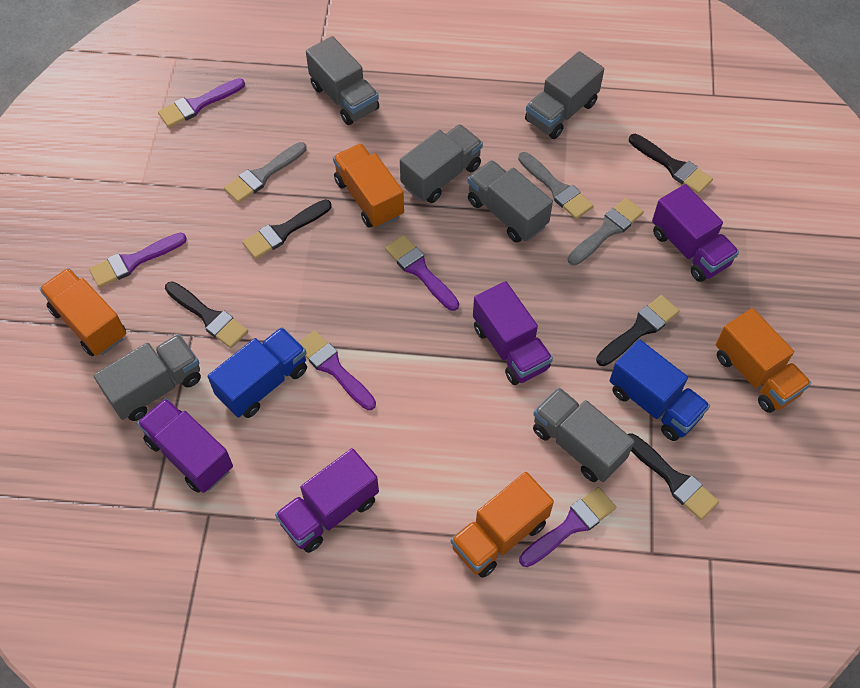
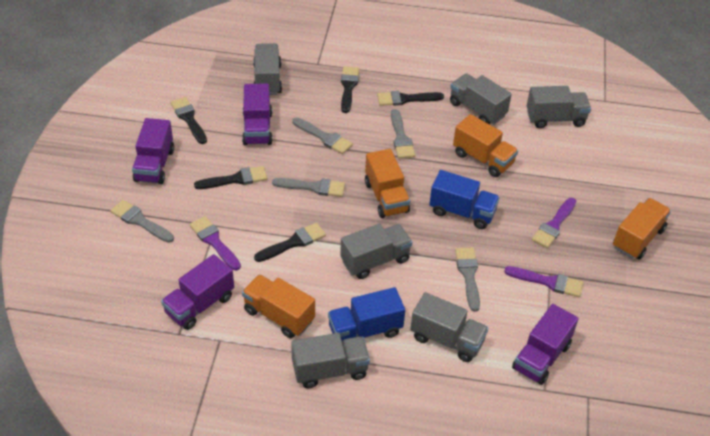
grey brush: [224,142,307,203] [518,152,593,219] [568,198,644,265] = 3 -> [110,200,174,243] [272,178,345,197] [293,117,353,154] [391,109,415,159] [455,247,480,312] = 5
purple brush: [89,233,187,288] [158,78,245,128] [299,331,376,410] [385,235,459,311] [519,487,616,567] = 5 -> [189,216,241,270] [504,266,583,297] [532,198,576,248] = 3

